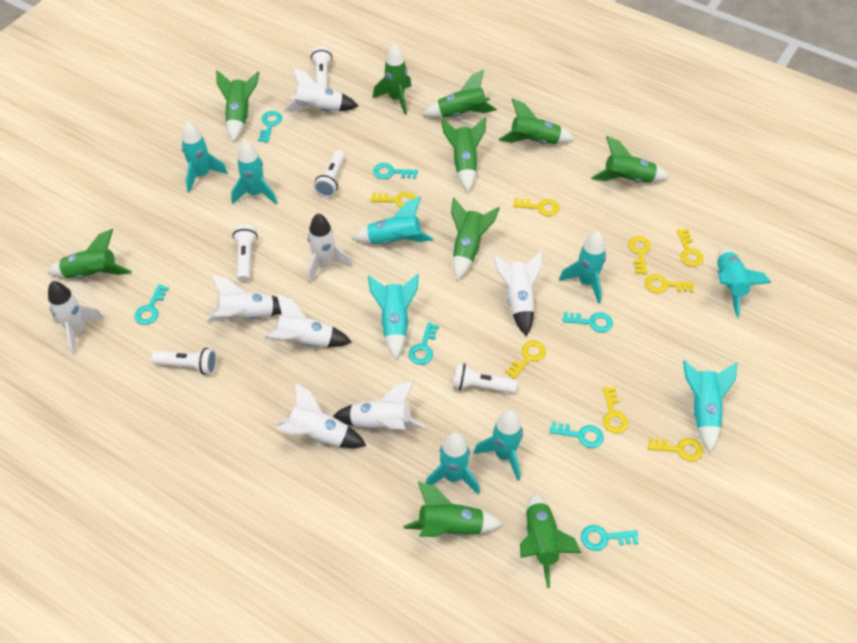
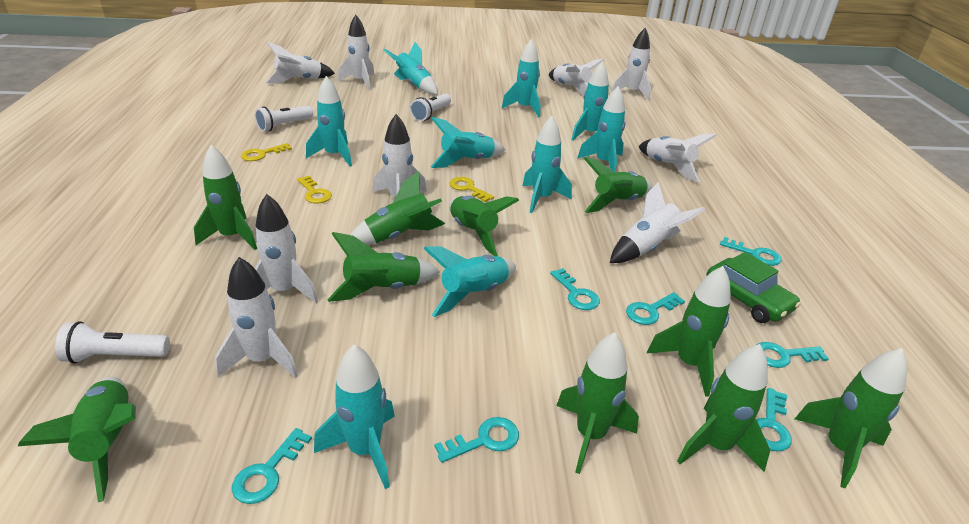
green car: none = 0 -> [706,252,801,323] = 1
white flashlight: [151,348,217,375] [232,224,258,282] [311,46,333,88] [314,150,345,197] [453,363,518,394] = 5 -> [55,321,170,364] [255,106,313,132] [410,93,451,121] = 3
white rocket: [48,281,105,355] [206,275,281,322] [264,294,352,347] [276,383,366,448] [284,68,358,111] [307,213,352,284] [333,381,425,429] [493,251,543,336] = 8 -> [215,257,298,378] [255,194,318,303] [266,42,335,84] [338,15,375,90] [372,114,427,197] [549,59,605,96] [610,182,705,263] [611,28,651,101] [639,134,717,182] = 9
yellow key: [371,192,416,208] [505,341,546,379] [513,198,560,216] [603,387,628,433] [628,236,651,274] [645,274,694,293] [648,438,703,462] [677,229,703,267] = 8 -> [241,143,292,161] [297,176,332,204] [449,177,494,202] = 3

